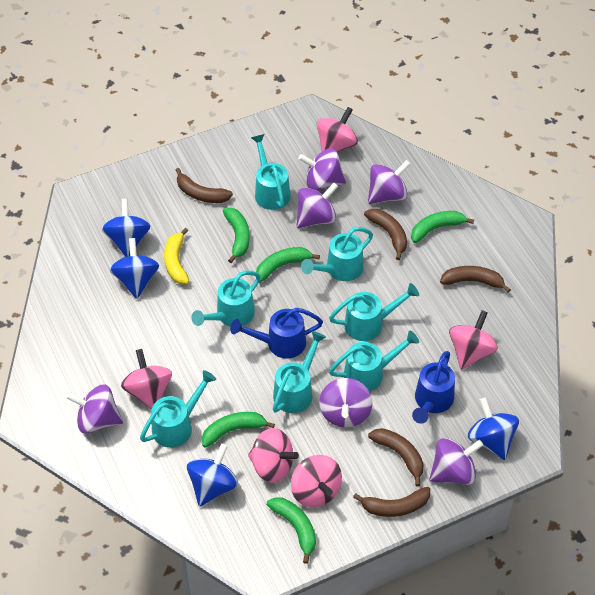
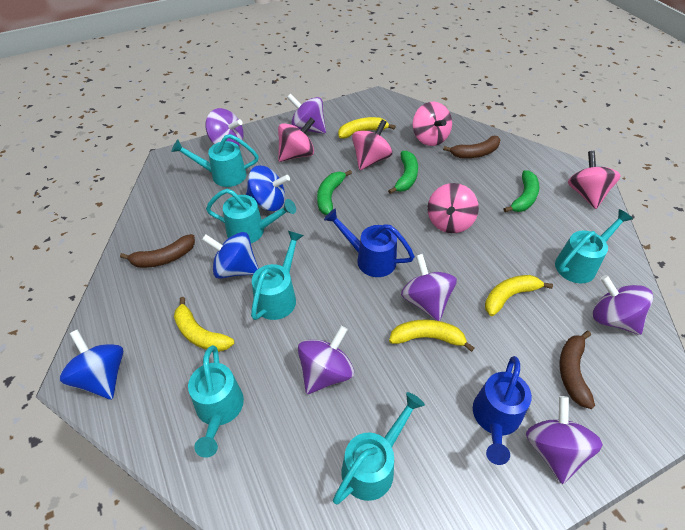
blue spinning top: [102,199,150,257] [110,238,159,299] [187,444,238,507] [468,397,519,460] = 4 -> [59,329,124,400] [202,232,259,279] [246,165,290,211] = 3
brown banana: [176,168,233,203] [353,487,430,517] [364,209,407,260] [368,428,424,486] [440,266,511,292] = 5 -> [120,234,195,268] [443,136,501,158] [559,331,595,409] = 3
green banana: [202,412,275,448] [223,208,250,263] [256,247,320,282] [267,497,316,564] [411,211,474,243] = 5 -> [317,170,352,215] [388,151,418,194] [504,170,539,212] = 3
turquoise watering can: [140,370,216,448] [191,271,261,327] [251,134,290,210] [273,331,326,413] [301,227,373,281] [329,283,419,341] [329,330,419,392] = 7 -> [171,134,259,187] [188,345,244,458] [206,189,296,243] [251,231,304,320] [333,392,425,504] [555,209,633,283] = 6
yellow banana: [164,228,189,284] = 1 -> [174,297,234,352] [338,117,396,138] [389,320,474,352] [485,275,553,316] = 4

